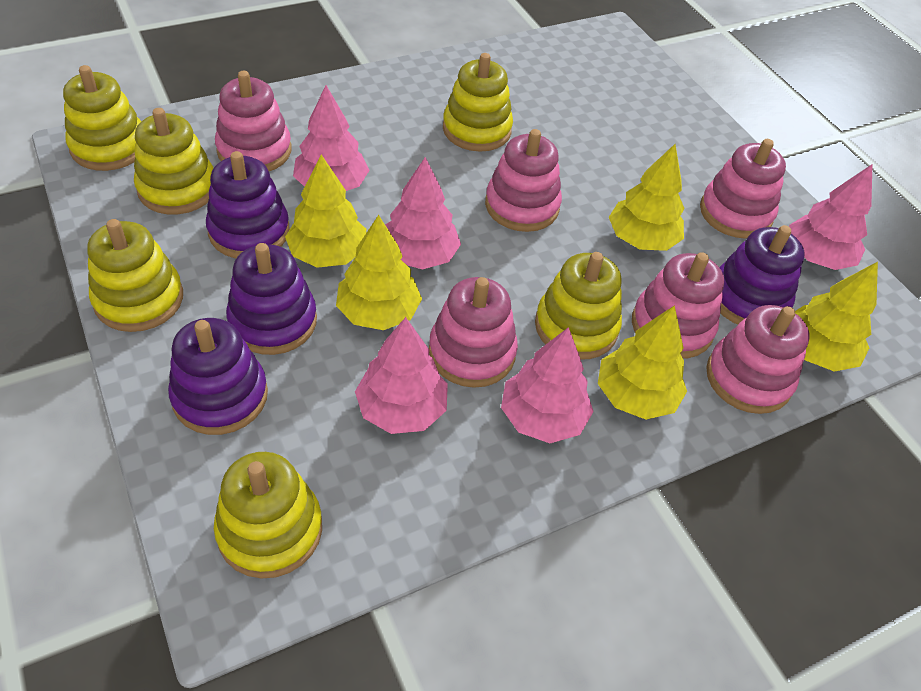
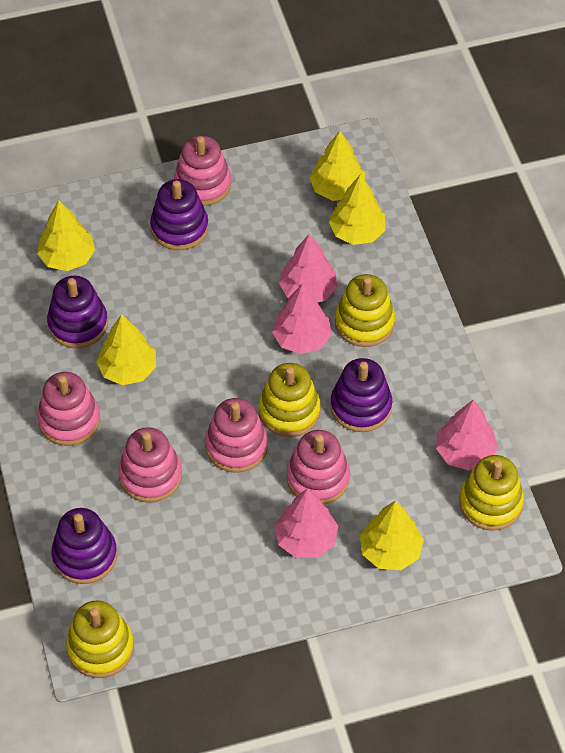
pink stacking toy: [215,71,292,171] [429,277,518,388] [485,129,562,232] [632,252,724,359] [700,139,786,239] [706,305,809,414] = 6 -> [37,372,100,446] [118,427,182,503] [174,136,231,206] [205,398,268,473] [287,430,350,504] = 5
pink tree: [293,85,370,191] [355,317,448,434] [385,157,461,269] [501,327,594,443] [789,164,873,270] = 5 -> [272,283,332,354] [274,489,338,558] [279,234,337,302] [436,400,498,471] = 4
yellow stacking toy: [63,65,141,171] [87,219,183,332] [134,108,213,214] [214,452,322,579] [443,53,513,152] [535,252,622,359] = 6 -> [66,601,134,678] [259,363,321,437] [335,274,395,347] [459,455,524,531] = 4

